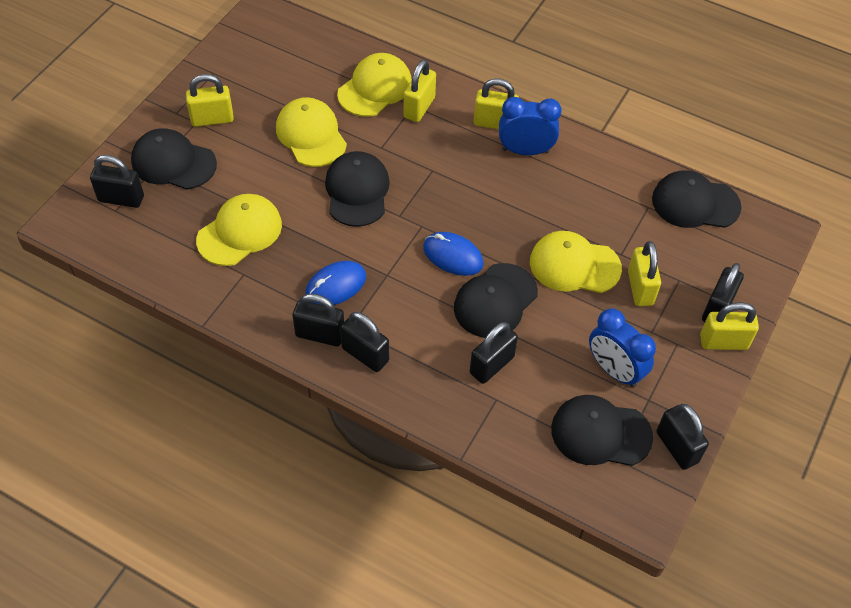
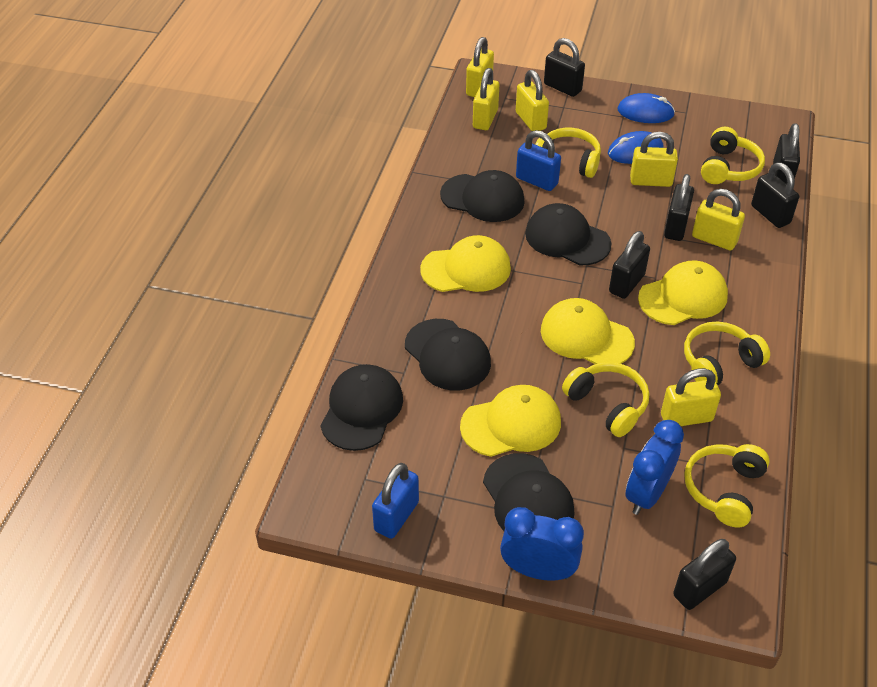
blue padlock: none = 0 -> [372,463,419,539] [516,130,561,191] = 2
yellow headphones: none = 0 -> [535,128,601,178] [562,362,649,437] [684,322,770,385] [684,444,770,528] [701,127,765,184] = 5
yellow padlock: [186,74,234,127] [404,59,436,122] [474,78,519,129] [628,241,661,306] [700,302,759,350] = 5 -> [466,37,494,97] [473,68,499,130] [516,70,549,131] [630,132,678,187] [661,368,721,426] [692,189,745,250] = 6

